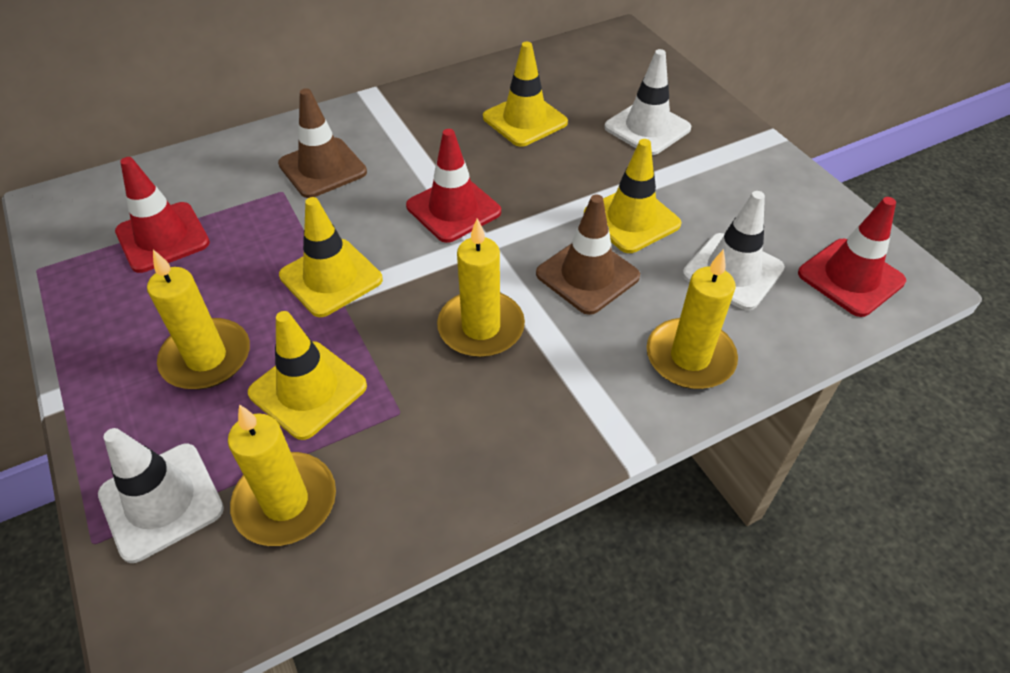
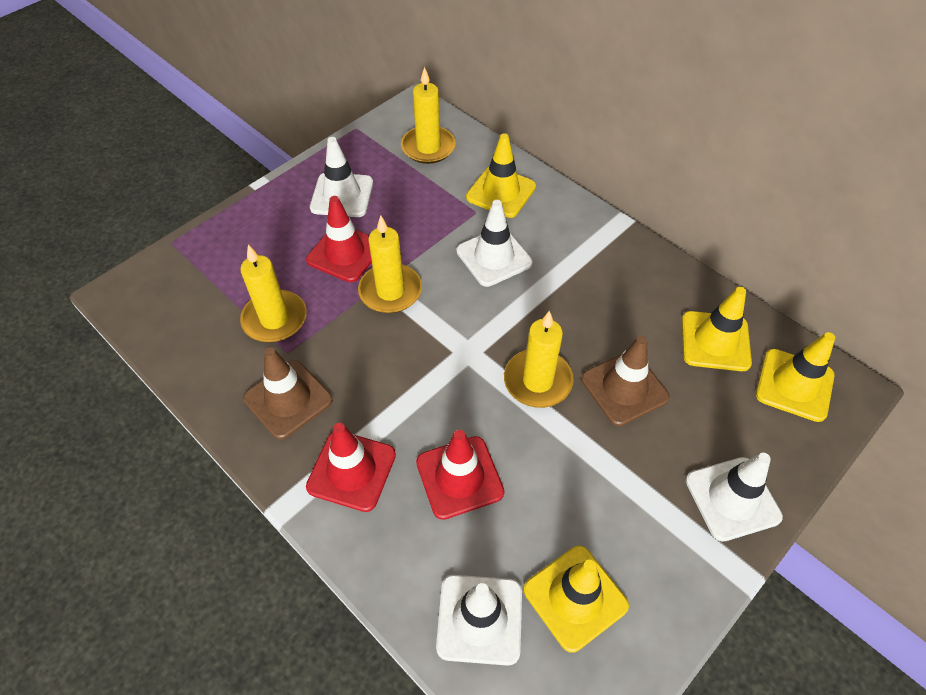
white traffic cone: [98,428,224,563] [604,49,691,155] [682,191,785,310] = 3 -> [310,137,373,217] [436,575,522,666] [457,200,533,287] [686,453,783,542] = 4

